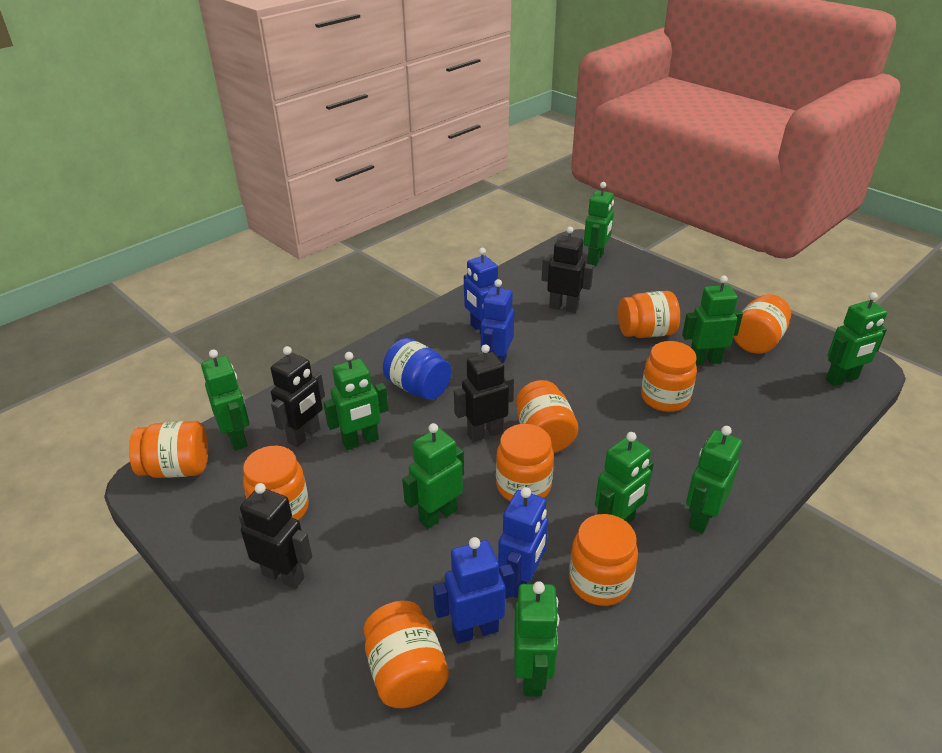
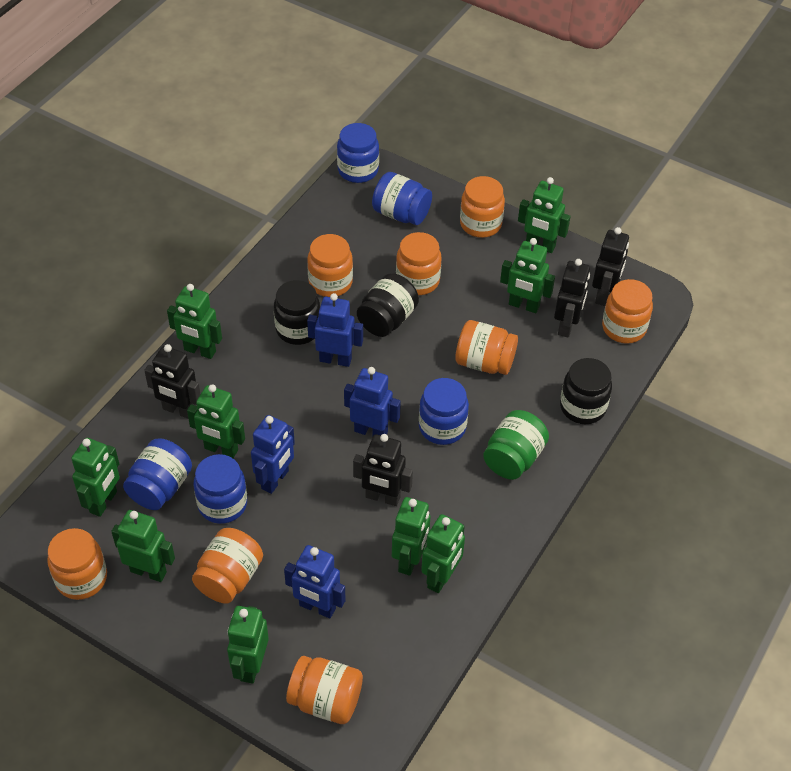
black jar: none = 0 -> [274,280,320,345] [357,273,419,337] [560,358,612,424] = 3
blue jar: [383,338,452,400] = 1 -> [123,438,192,510] [194,454,247,524] [337,123,379,183] [372,172,432,225] [419,378,469,445] = 5
green jar: none = 0 -> [483,410,549,480] = 1
orange jar: [129,421,208,478] [243,446,309,521] [364,601,449,708] [496,424,554,501] [516,380,578,453] [569,514,638,606] [618,291,680,338] [641,341,697,412] [733,294,791,354] = 9 -> [47,528,107,600] [192,528,263,604] [286,656,363,724] [307,234,353,297] [396,232,442,295] [455,320,518,375] [460,176,505,238] [602,279,653,344] = 8

